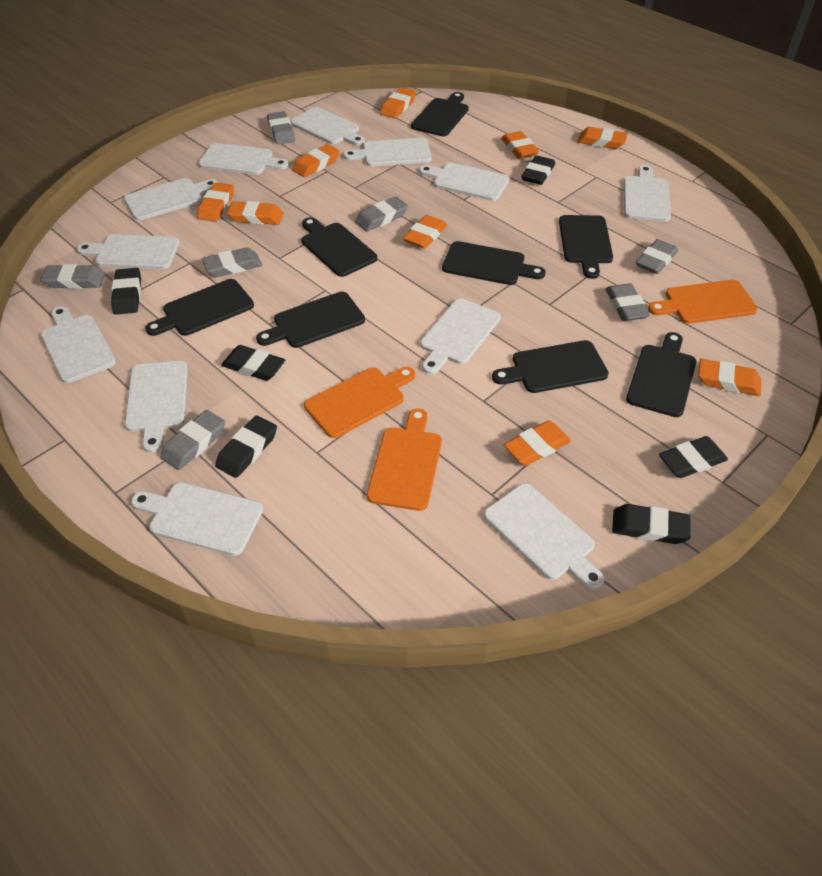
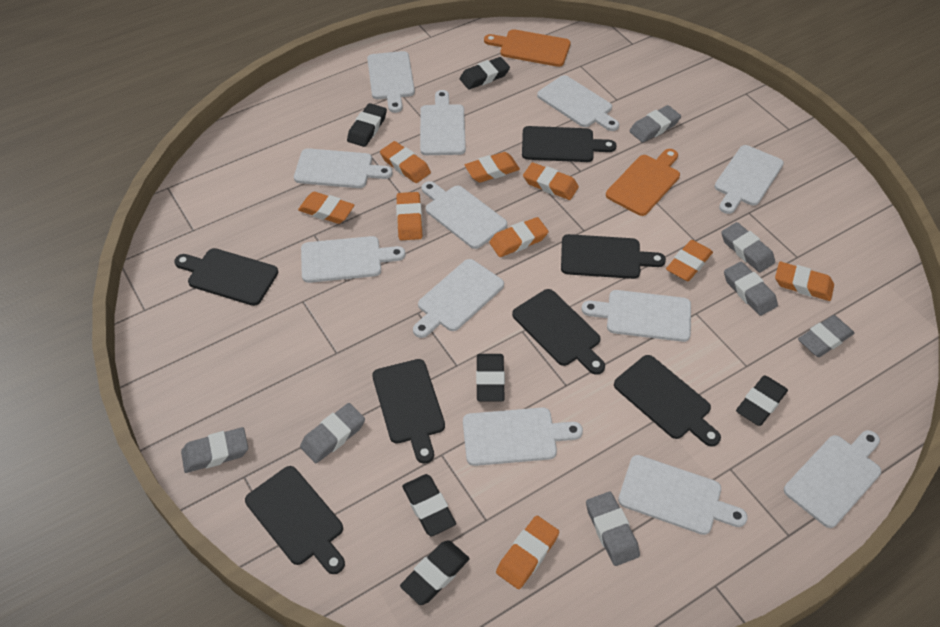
black cutting board: [145,279,254,336] [256,292,365,348] [301,217,377,277] [411,92,469,136] [442,241,546,285] [492,340,609,393] [559,215,613,279] [626,332,696,417] = 8 -> [174,248,278,306] [245,466,345,574] [372,359,445,464] [512,289,605,375] [522,126,617,162] [561,234,666,279] [614,355,721,447] = 7
orange cutting board: [304,367,415,438] [367,409,442,511] [648,280,758,324] = 3 -> [484,29,571,67] [606,149,680,216] = 2

